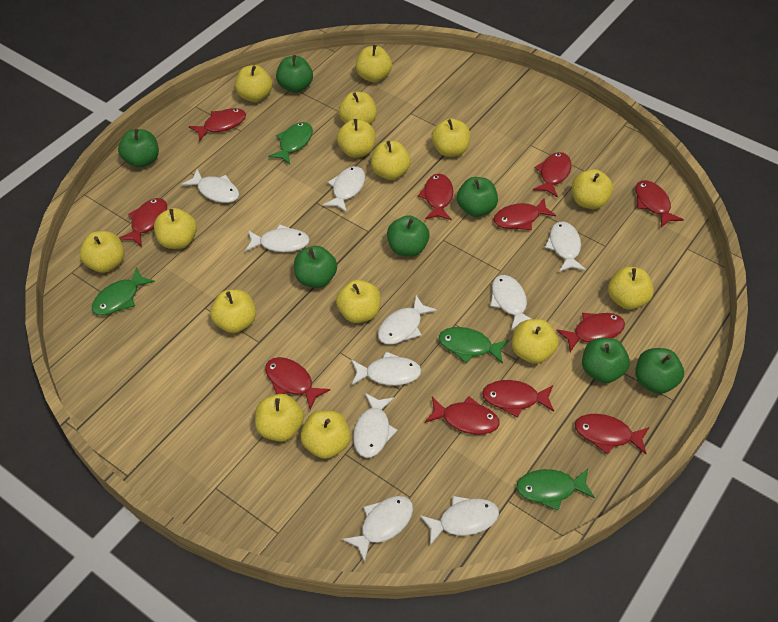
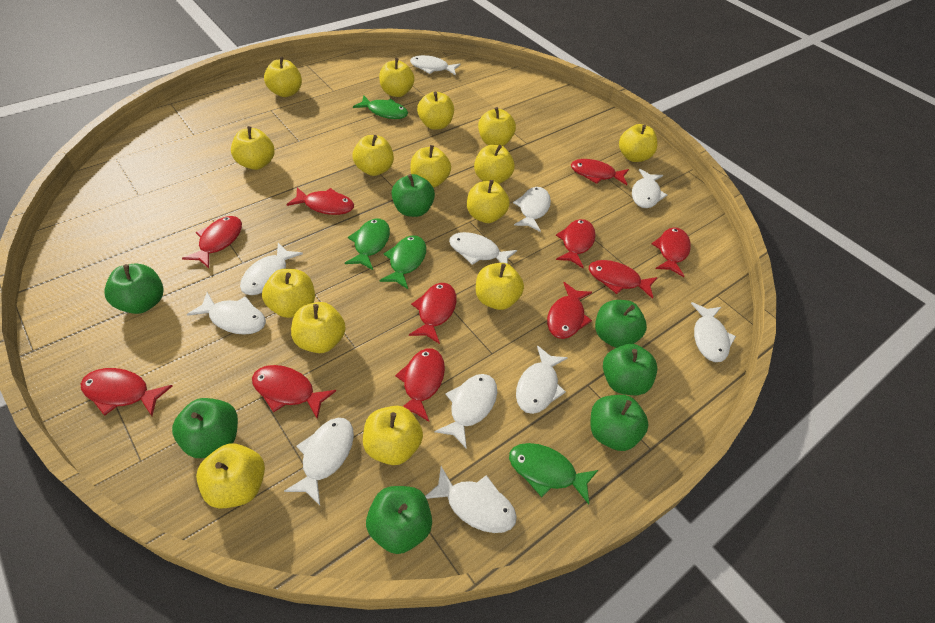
white fish: [181,169,239,203] [245,224,310,252] [323,166,365,213] [342,496,413,563] [351,351,422,386] [353,393,398,458] [378,295,437,345] [420,496,499,545] [490,275,531,330] [545,221,586,272] = 10 -> [187,292,266,335] [240,243,303,295] [284,418,354,505] [410,55,461,75] [425,466,517,533] [434,374,497,449] [449,232,517,265] [513,187,551,232] [516,345,568,414] [632,169,667,208] [691,302,736,362] = 11

